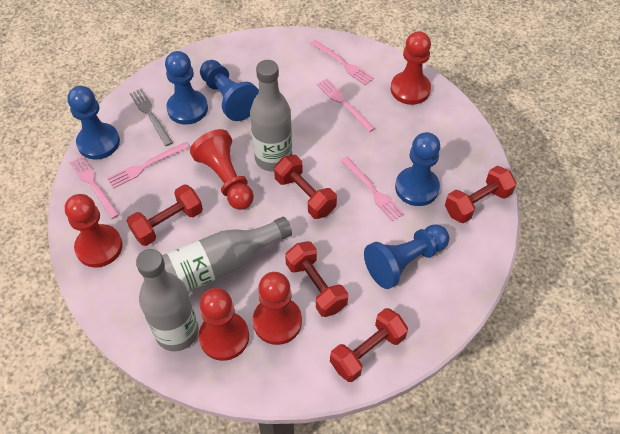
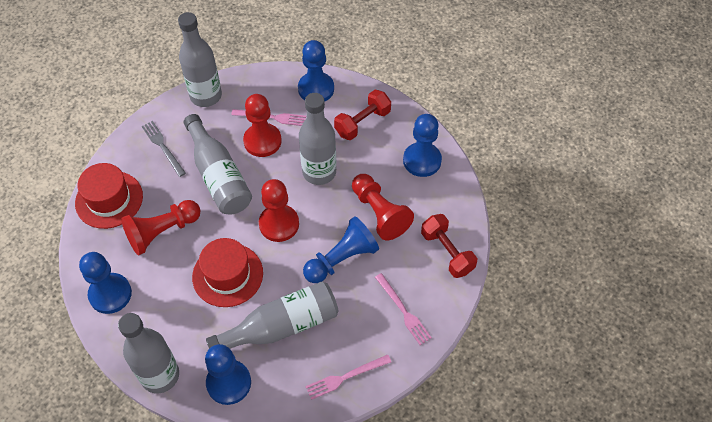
grey bottle: [136,249,199,351] [162,217,292,291] [250,60,292,172] = 3 -> [118,313,179,393] [178,12,222,107] [184,114,252,215] [206,281,338,349] [299,93,336,185] = 5
pink fork: [69,156,120,219] [107,142,189,188] [311,40,374,85] [317,79,375,132] [341,157,404,221] = 5 -> [231,109,306,126] [306,354,391,400] [375,273,432,345] = 3
red dumbbell: [127,184,203,246] [274,155,337,219] [285,241,348,317] [330,308,408,382] [445,166,516,223] = 5 -> [334,90,391,140] [421,214,477,278] = 2
red hat: none = 0 -> [75,163,143,229] [192,238,263,307] = 2
red pawn: [65,194,123,268] [190,129,254,210] [199,288,249,361] [253,272,302,345] [391,31,431,105] = 5 -> [121,200,200,255] [243,94,282,157] [259,179,299,242] [352,174,414,240] = 4

